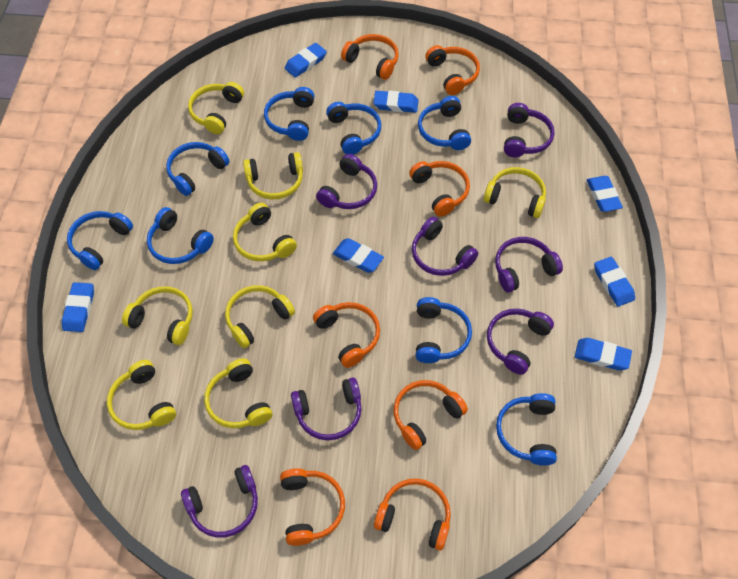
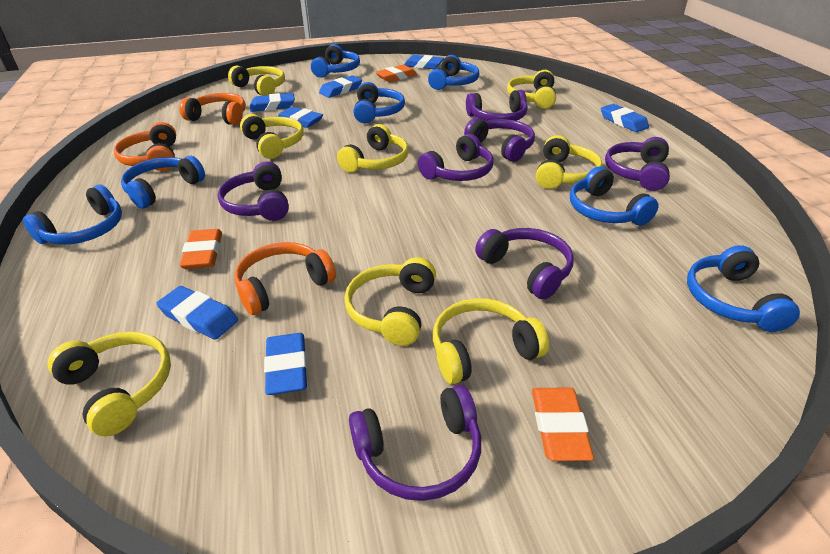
blue headphones: [67,211,133,270] [147,207,214,264] [166,142,229,196] [264,87,314,141] [326,102,381,155] [416,297,472,363] [418,96,471,150] [496,393,557,466] = 8 -> [23,185,122,245] [121,156,205,209] [311,44,360,78] [353,82,405,124] [428,55,479,90] [570,166,659,226] [687,245,800,332] = 7
orange eraser: none = 0 -> [179,229,222,269] [375,65,417,82] [532,387,594,461] = 3
orange headphones: [280,468,345,546] [313,302,380,368] [341,34,399,80] [374,478,451,551] [393,380,468,450] [409,161,470,217] [425,45,480,95] = 7 -> [114,122,176,171] [179,93,246,125] [234,242,336,315] = 3

